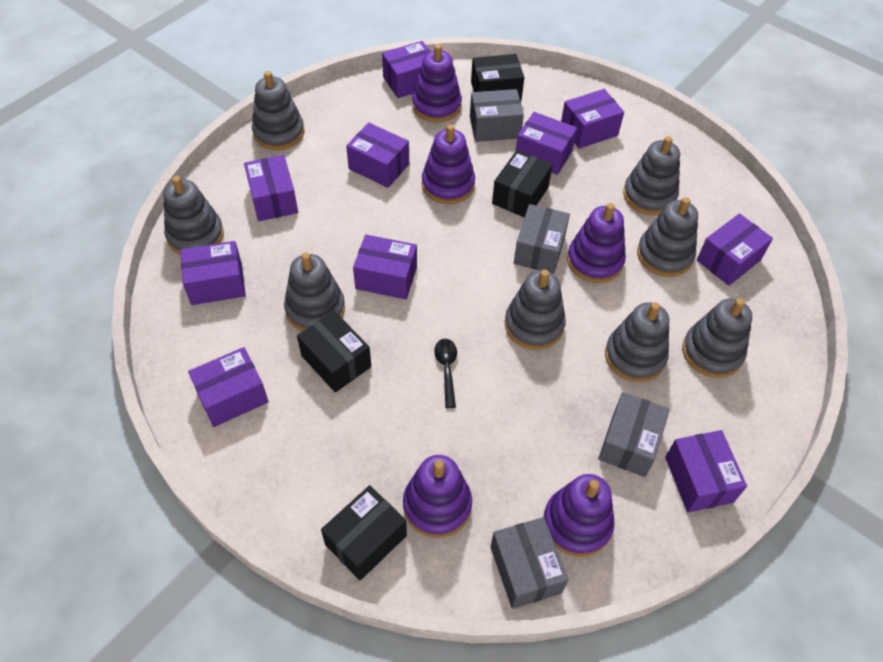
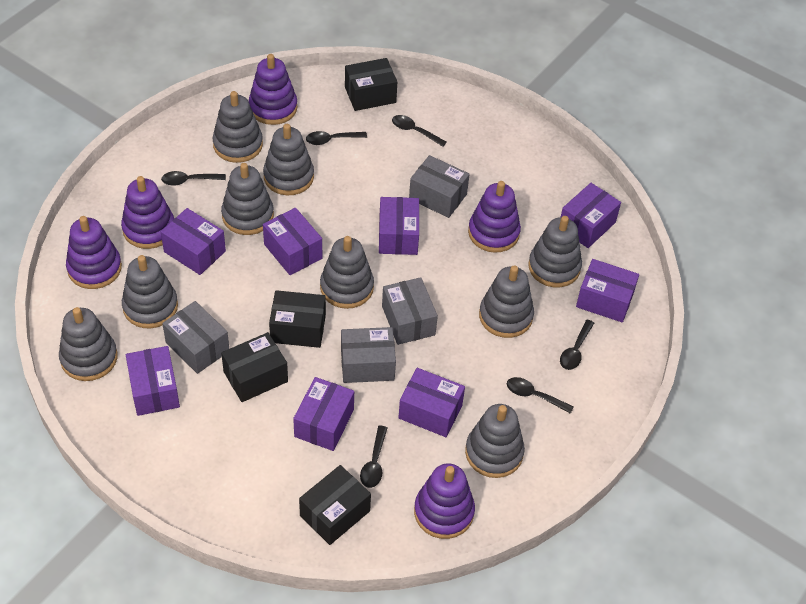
black spoon: [434,339,457,408] = 1 -> [161,171,226,186] [306,131,367,145] [360,426,387,488] [392,115,447,147] [507,377,574,414] [560,319,594,370] = 6
grey stacking toy: [164,176,224,255] [252,71,305,150] [284,252,345,331] [505,269,566,350] [605,302,669,382] [623,136,680,215] [637,197,698,277] [682,298,752,378] = 8 -> [59,307,117,381] [122,255,178,328] [213,91,263,163] [221,163,274,235] [263,124,314,195] [320,236,374,309] [465,404,525,478] [479,265,534,338] [528,216,582,287] = 9
purple box: [180,241,246,305] [188,347,268,427] [244,155,298,221] [346,123,409,188] [353,235,417,299] [382,41,430,98] [516,112,577,175] [561,89,624,149] [665,430,747,512] [697,213,773,286] = 10 -> [126,346,180,416] [161,208,226,275] [263,208,322,275] [293,377,354,451] [379,197,419,255] [398,368,465,437] [561,183,621,248] [576,259,639,323] = 8

